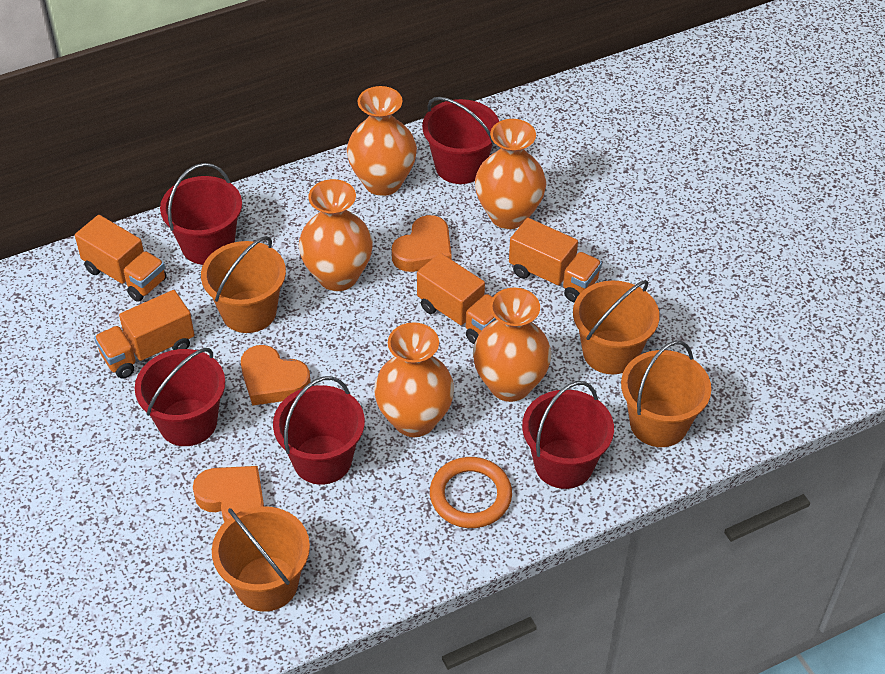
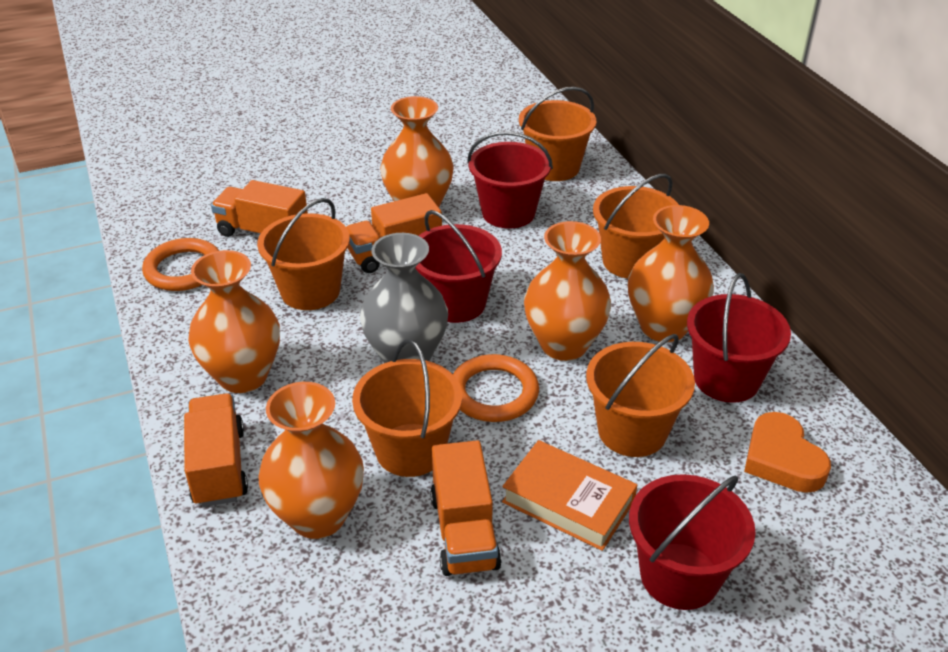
grey vase: none = 0 -> [360,233,448,363] = 1
orange book: none = 0 -> [502,440,637,551] = 1
orange bucket: [201,236,286,333] [212,506,310,612] [573,280,660,374] [621,341,712,447] = 4 -> [257,198,350,310] [352,339,462,477] [519,87,596,181] [586,334,695,457] [593,174,679,279] = 5
orange heart: [193,466,264,523] [241,345,311,406] [392,215,452,272] = 3 -> [744,412,831,493] = 1
orange ring: [430,457,512,528] = 1 -> [142,238,219,291] [453,354,539,422] = 2
red bucket: [135,348,225,446] [160,163,242,265] [273,376,365,485] [422,97,499,184] [522,381,614,489] = 5 -> [416,210,502,323] [467,131,553,229] [629,474,755,610] [687,273,791,403] = 4

